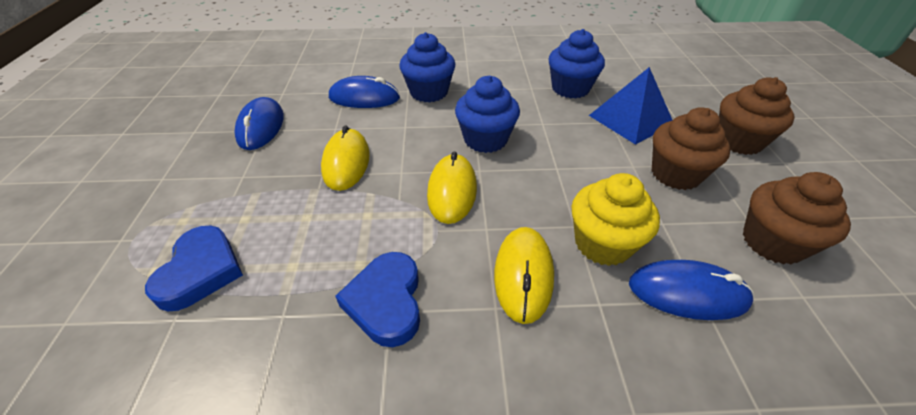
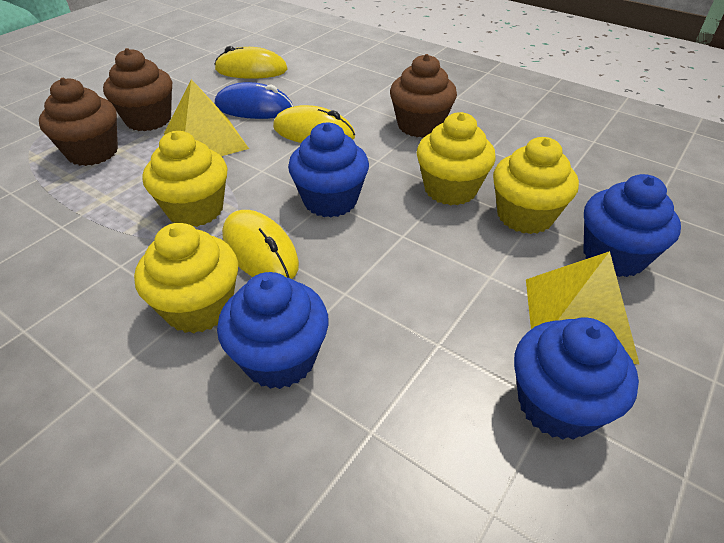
blue cupcake: [399,32,455,103] [455,76,520,153] [548,29,605,99] = 3 -> [217,272,329,389] [288,123,369,218] [514,317,639,440] [584,174,681,277] = 4
blue heart: [145,226,243,311] [336,252,420,347] = 2 -> none = 0
blue mouse: [235,97,284,150] [329,76,400,108] [629,260,754,320] = 3 -> [215,82,293,119] = 1
blue pyramid: [589,67,673,145] = 1 -> none = 0
yellow cupcake: [571,173,660,266] = 1 -> [134,223,238,334] [143,131,227,227] [417,112,496,205] [493,137,579,234] = 4
yellow pyramid: none = 0 -> [164,79,249,156] [526,251,640,365] = 2

